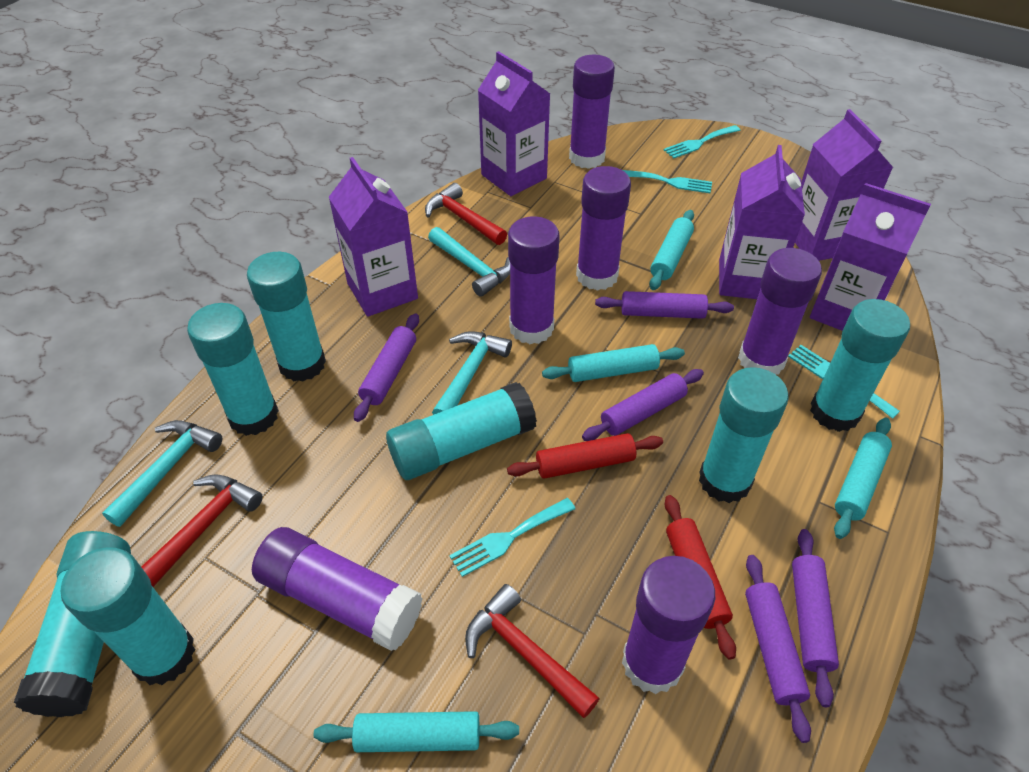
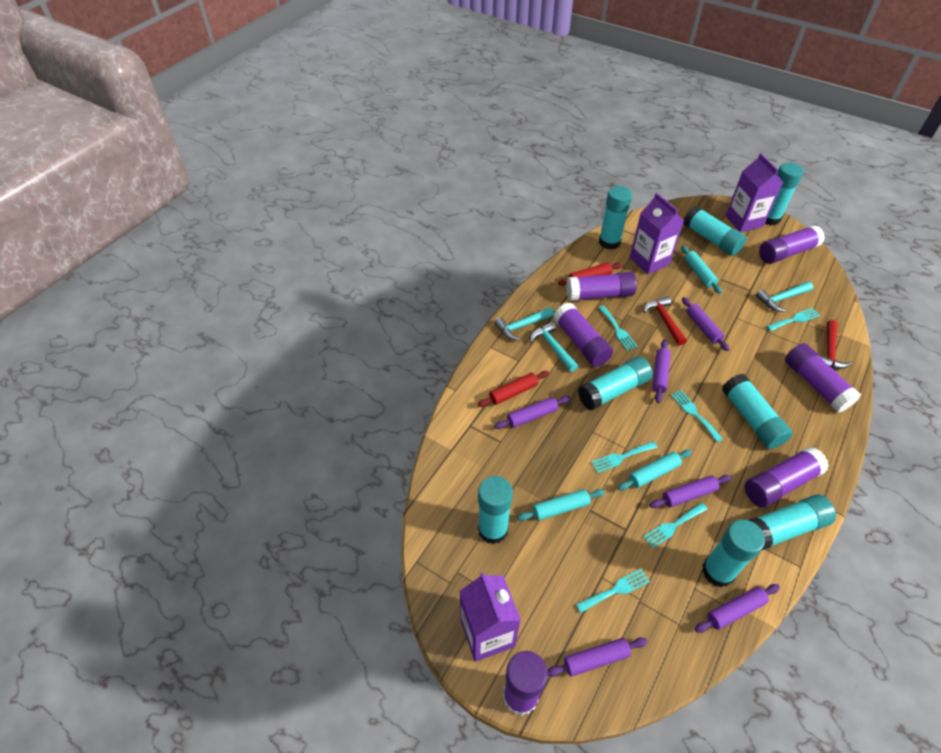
purple carton: [329,157,418,317] [478,51,550,196] [719,145,805,299] [795,109,893,261] [810,183,931,331] = 5 -> [459,572,521,662] [629,193,684,274] [725,153,783,232] = 3
purple rolling pin: [354,313,419,422] [582,369,704,441] [595,291,734,319] [745,555,811,743] [792,529,839,707] = 5 -> [494,396,570,429] [547,638,647,677] [650,475,731,508] [652,340,671,403] [682,297,730,351] [695,584,780,633] = 6
red hammer: [141,474,263,587] [425,183,507,245] [465,584,600,718] = 3 -> [643,296,687,346] [819,320,852,369] = 2
turquoise fork: [449,498,575,577] [623,170,712,193] [664,125,740,159] [788,345,900,419] = 4 -> [576,568,650,613] [591,441,657,473] [599,306,638,351] [643,503,707,549] [671,390,723,442] [767,308,820,331] = 6
turquoise glue stick: [14,531,131,717] [61,547,196,685] [187,303,279,436] [247,252,326,382] [386,382,537,480] [699,367,789,503] [810,299,910,432] = 7 -> [478,476,513,544] [578,357,653,410] [599,186,632,250] [683,206,747,256] [702,520,765,587] [722,374,793,449] [748,494,836,551] [765,162,803,225] = 8
turquoise rolling pin: [314,711,519,752] [542,344,685,382] [649,210,694,290] [834,418,892,539] = 4 -> [517,489,605,521] [618,450,692,491] [681,246,722,294] = 3

